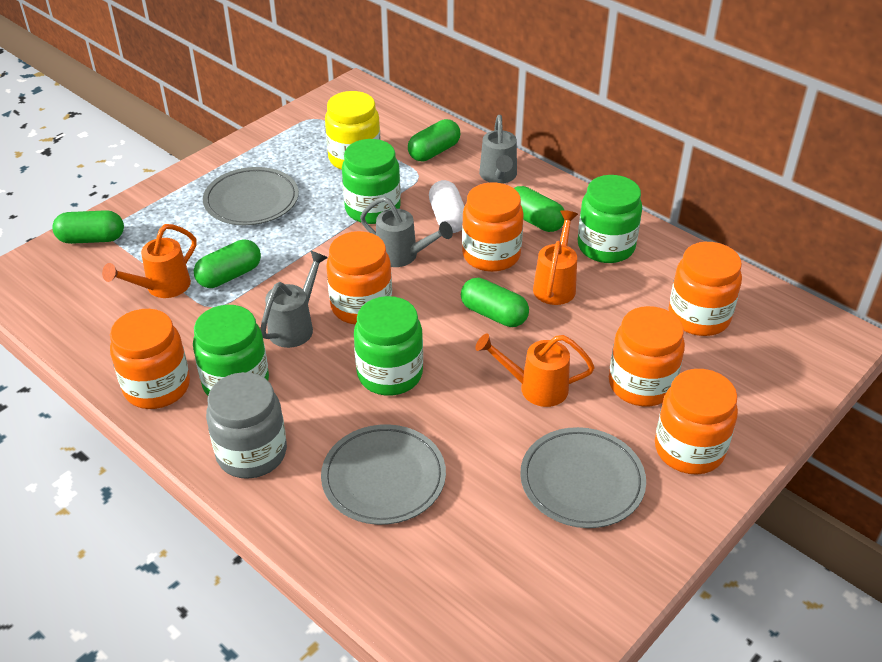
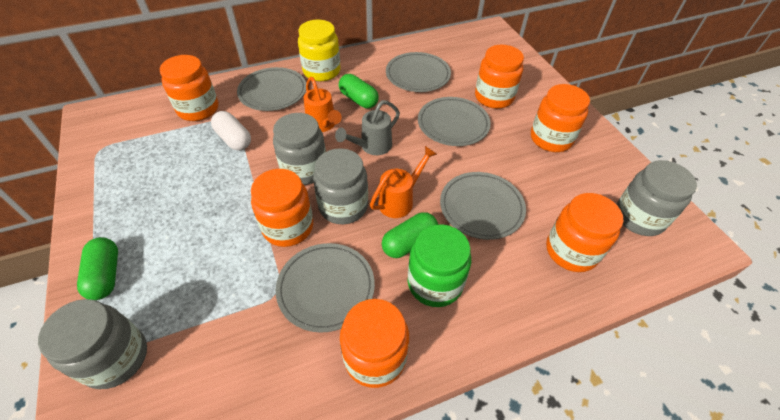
green capsule: [52,210,124,244] [194,239,261,288] [408,119,460,161] [461,278,529,327] [514,186,564,232] = 5 -> [77,237,118,300] [339,74,379,108] [382,212,438,258] = 3
green jar: [193,305,269,396] [342,139,401,224] [354,296,423,396] [578,175,642,263] = 4 -> [408,224,471,307] = 1
grey jar: [206,372,287,479] = 1 -> [38,299,147,389] [273,113,326,185] [313,148,368,224] [616,160,697,236] = 4
grey plate: [203,167,299,225] [321,424,446,525] [520,427,646,528] = 3 -> [237,67,306,111] [276,243,375,333] [386,52,451,92] [418,97,491,146] [440,172,526,240] = 5
grey watering can: [261,251,328,348] [360,197,453,267] [479,115,517,184] = 3 -> [335,100,400,155] = 1
orange watering can: [102,224,197,298] [475,333,595,407] [533,210,578,305] = 3 -> [304,77,342,132] [370,146,437,218] = 2

